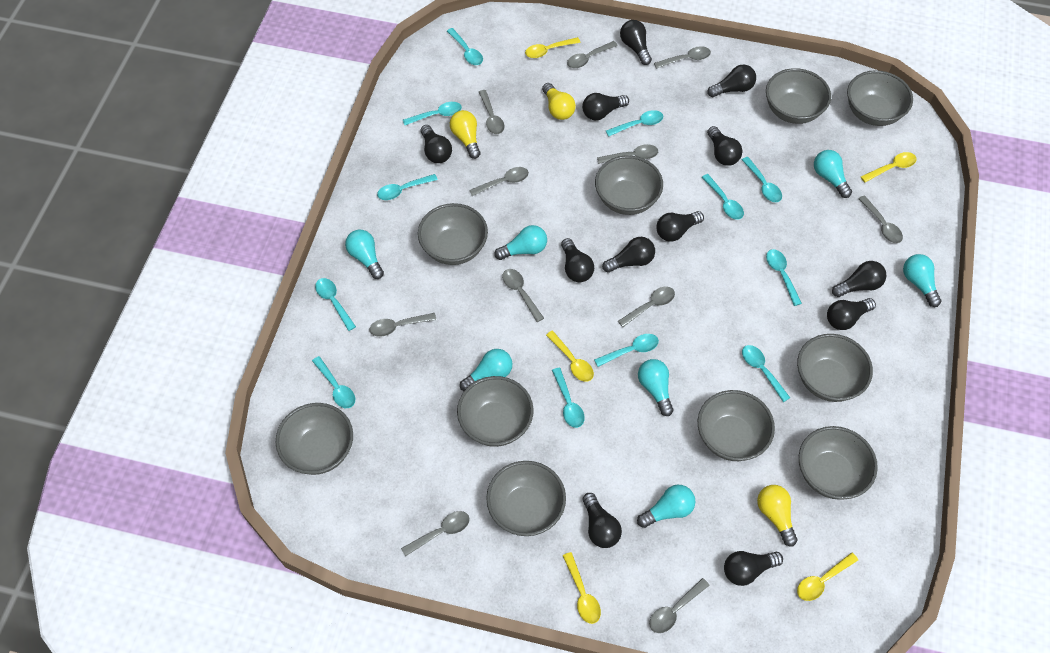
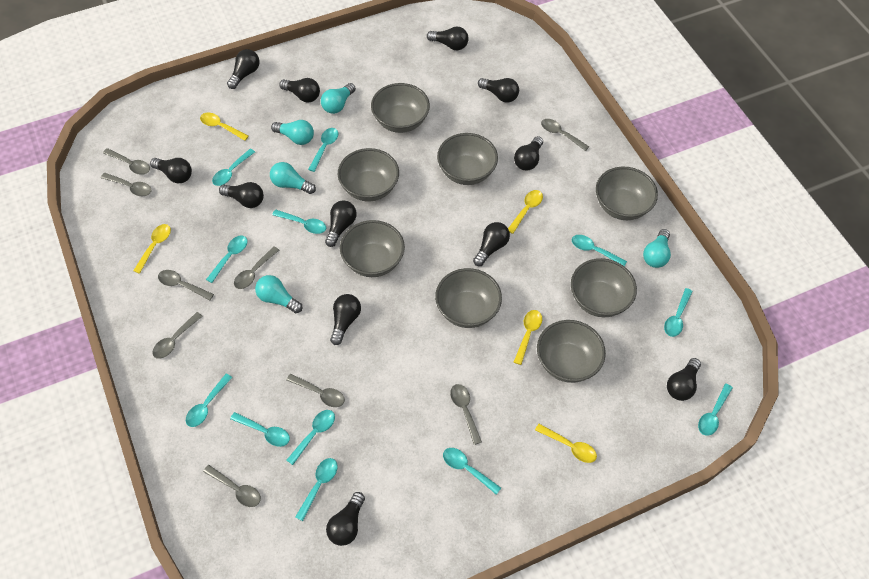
grey bowl: [276,403,353,475] [418,203,488,265] [457,376,534,447] [486,461,566,536] [595,155,663,215] [698,390,775,461] [766,68,831,124] [797,334,873,402] [799,426,878,500] [847,70,913,126] = 10 -> [338,148,399,201] [340,220,405,277] [371,83,430,133] [435,268,502,328] [437,133,498,185] [537,320,606,383] [571,258,637,317] [596,166,658,220] = 8
grey spoon: [370,313,437,337] [401,511,470,557] [469,167,529,196] [479,90,504,134] [502,269,544,322] [567,41,618,68] [597,144,658,164] [618,287,675,327] [649,578,710,633] [654,46,711,69] [858,195,903,243] = 11 -> [101,173,151,196] [103,148,150,175] [152,312,203,359] [158,270,214,300] [203,465,261,507] [234,246,279,289] [286,374,345,407] [450,384,482,445] [541,119,589,151] = 9
turquoise light bulb: [345,230,384,279] [460,349,513,391] [494,225,547,260] [637,485,695,528] [638,359,674,416] [814,150,852,198] [903,254,941,307] = 7 -> [255,275,302,313] [270,162,316,194] [271,120,314,145] [321,83,356,114] [643,229,671,268] = 5
yellow light bulb: [450,110,481,159] [542,83,576,120] [757,485,798,547] = 3 -> none = 0

